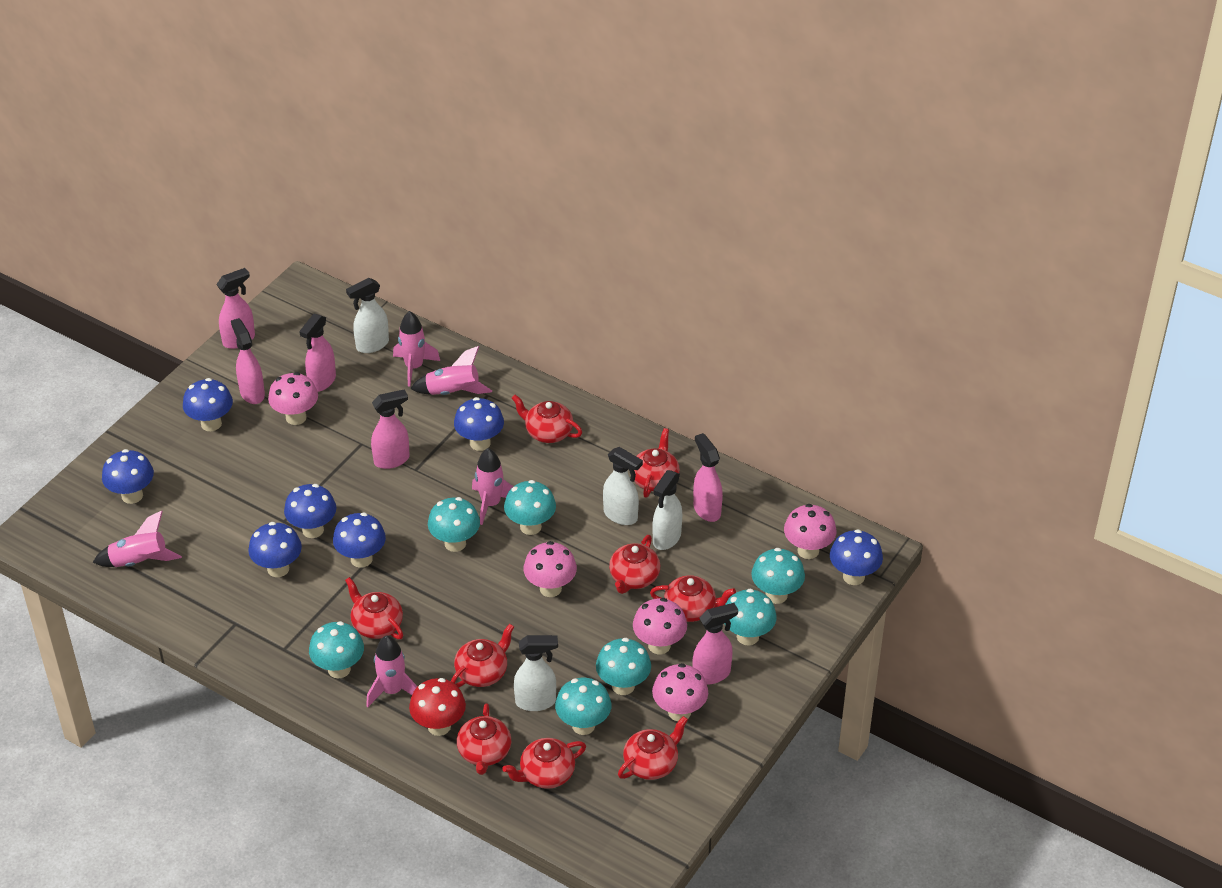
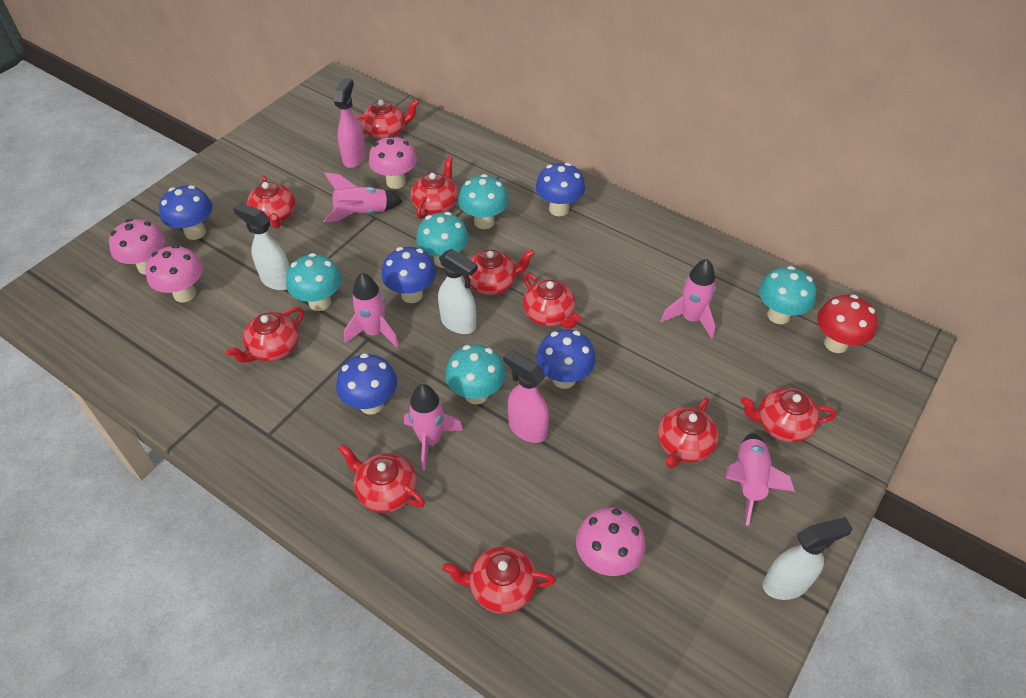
blue mushroom: [102,449,154,504] [183,378,233,431] [248,522,302,577] [284,484,336,538] [333,512,386,568] [454,397,504,451] [830,529,883,585] = 7 -> [159,185,212,240] [336,353,397,415] [382,247,436,303] [536,163,585,216] [536,329,596,389] = 5
pink mushroom: [268,372,318,425] [524,541,577,597] [633,598,687,654] [652,663,708,721] [784,504,837,559] = 5 -> [109,219,165,275] [146,245,203,302] [369,135,417,189] [576,508,646,576] = 4
pink spray bottle: [216,268,255,349] [231,318,265,404] [299,314,336,392] [371,389,410,469] [692,603,738,685] [693,433,723,522] = 6 -> [334,78,366,168] [503,350,549,443] = 2
red teapot: [345,577,403,639] [451,624,514,688] [457,703,511,775] [503,738,586,789] [512,395,582,443] [609,535,660,594] [618,716,688,780] [634,428,680,498] [650,575,736,622] = 9 -> [226,307,304,363] [246,175,296,228] [338,444,425,513] [356,99,419,140] [411,156,458,219] [443,546,556,614] [463,249,535,295] [523,273,581,329] [658,397,719,468] [741,388,836,442] = 10
turquoise mushroom: [309,621,364,679] [428,497,480,552] [504,480,556,535] [555,678,611,735] [596,638,651,695] [724,589,777,646] [751,548,805,604] = 7 -> [286,253,342,311] [416,212,469,268] [445,344,505,404] [458,174,509,229] [759,266,816,324] = 5
white spray bottle: [346,278,389,353] [514,635,558,711] [603,447,643,525] [652,470,682,550] = 4 -> [233,203,290,290] [438,249,478,334] [763,517,853,600] = 3

